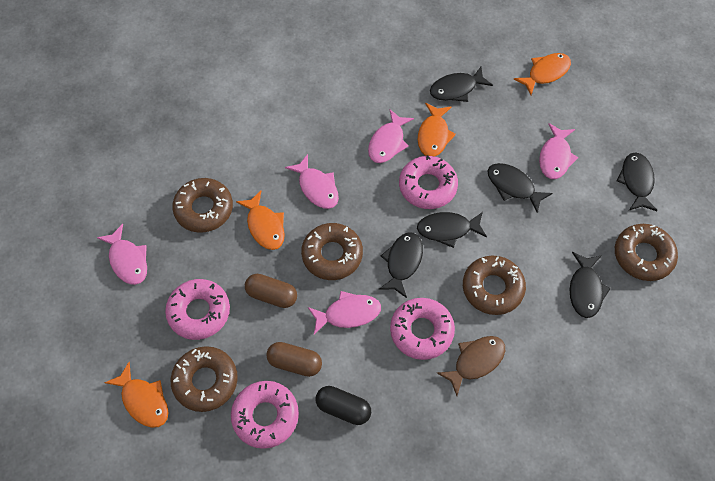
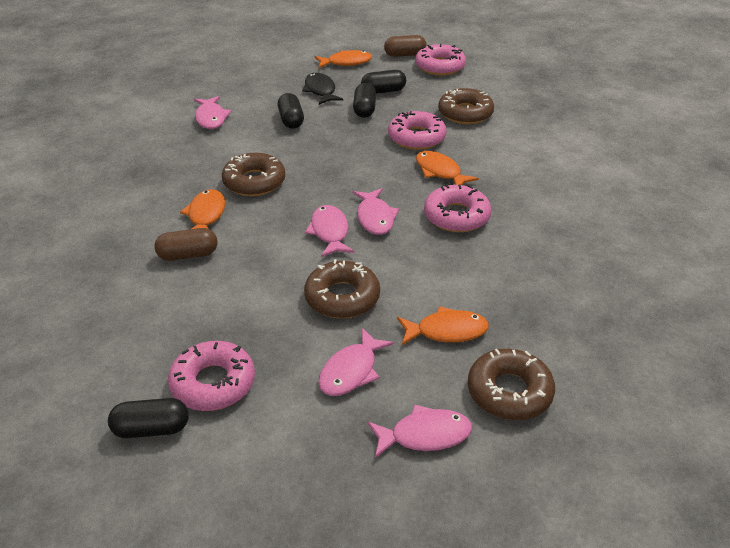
black capsule: [315,386,371,425] = 1 -> [108,398,189,438] [278,93,304,129] [353,83,376,118] [361,70,406,94] = 4
black fish: [378,232,423,298] [417,212,487,248] [430,67,493,102] [488,163,553,213] [570,252,611,318] [616,152,658,211] = 6 -> [302,73,343,105] = 1
brown donut: [171,346,238,412] [172,178,233,233] [301,223,363,280] [463,256,526,315] [615,224,678,281] = 5 -> [222,153,285,196] [304,259,380,318] [438,88,494,124] [468,349,555,420] = 4
brown fish: [437,336,505,396] = 1 -> none = 0

